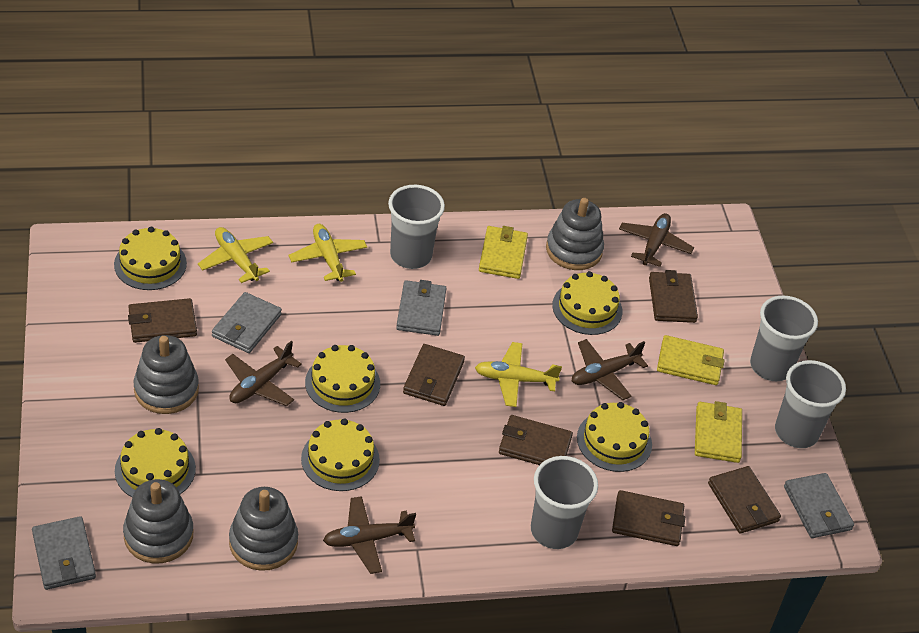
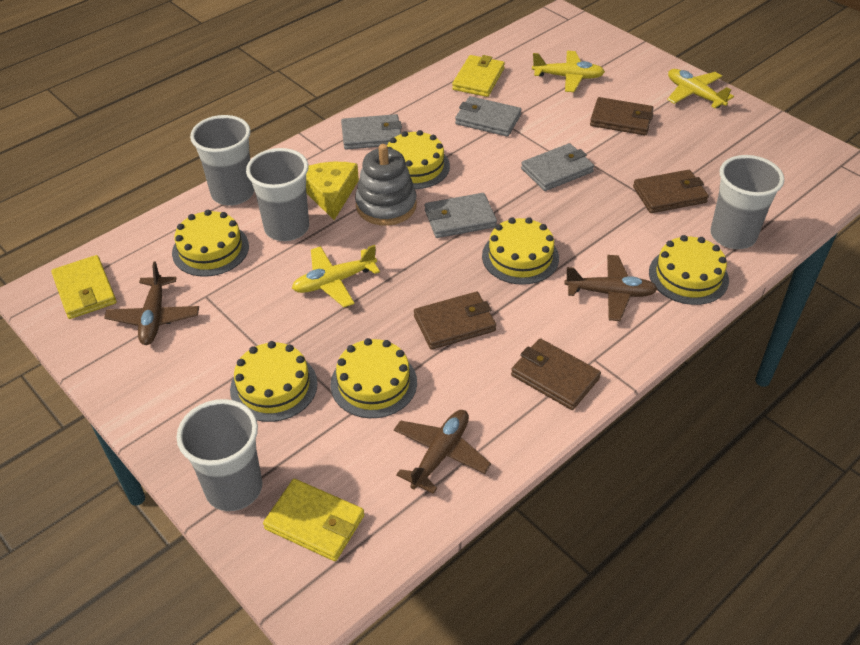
brown plane: [225,341,302,406] [323,496,416,574] [572,339,648,400] [619,213,694,267] = 4 -> [104,261,199,345] [394,410,491,494] [564,255,658,321] = 3
brown wallet: [128,298,197,343] [403,344,465,406] [499,415,573,465] [612,490,685,546] [649,270,698,323] [708,466,781,534] = 6 -> [414,292,496,350] [511,338,601,410] [590,97,654,135] [633,170,709,213] = 4
grey stacking toy: [123,479,193,564] [134,335,199,414] [229,487,298,571] [546,198,604,270] = 4 -> [355,144,417,226] = 1
yellow cheese: none = 0 -> [306,162,359,220] = 1

